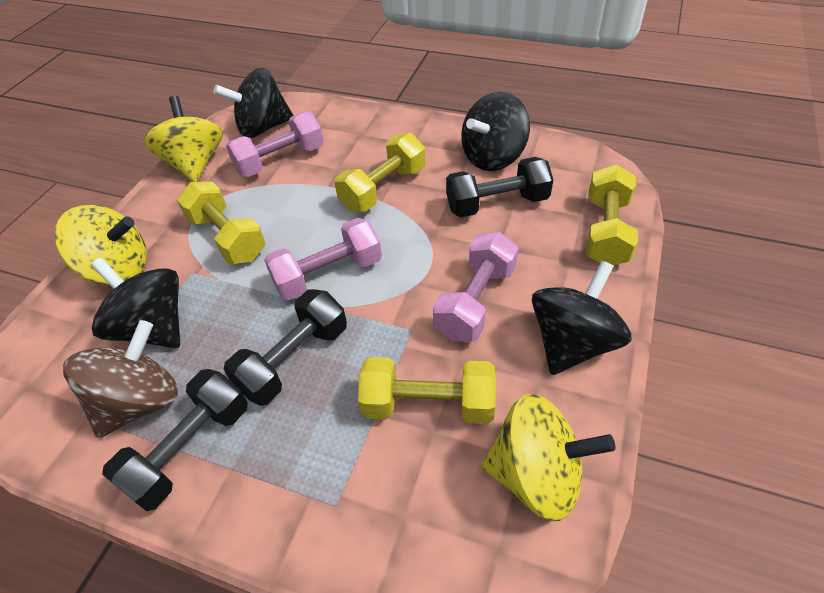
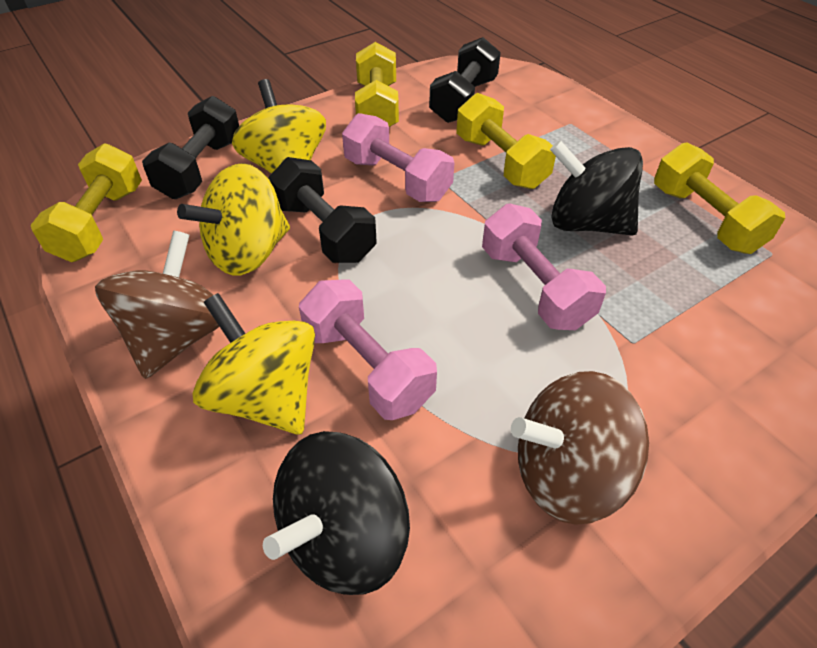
black spinning top: [91,257,180,348] [213,68,294,138] [461,92,530,171] [532,261,631,375] = 4 -> [263,431,410,595] [550,140,643,236] = 2
brown spinning top: [63,320,178,438] = 1 -> [95,230,219,379] [511,371,649,525] = 2

